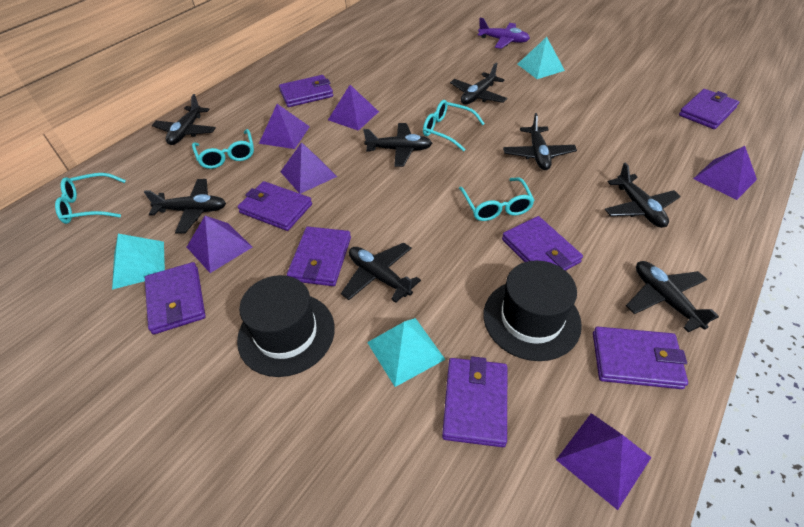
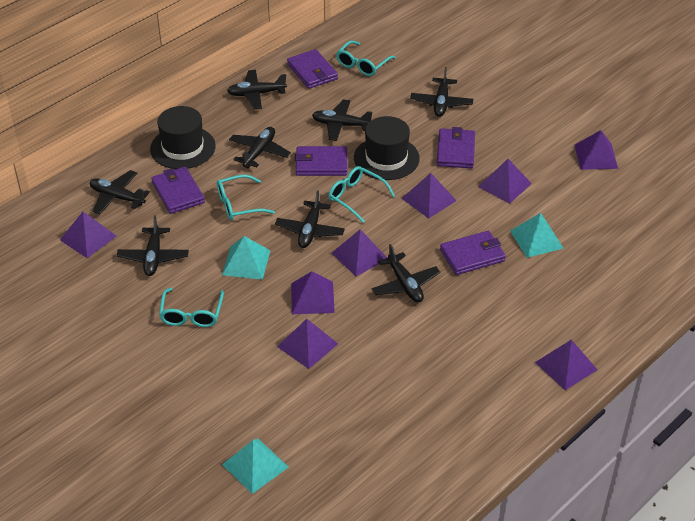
purple plane: [478,18,530,49] = 1 -> none = 0
purple pyramid: [187,216,252,273] [259,104,310,149] [280,142,337,194] [328,85,379,131] [556,413,652,510] [693,146,757,200] = 6 -> [60,212,117,258] [277,319,338,369] [291,271,335,314] [332,229,387,276] [401,173,457,219] [478,159,532,204] [535,340,598,390] [575,130,618,170] = 8
purple wallet: [145,262,206,334] [237,181,312,231] [279,75,333,107] [287,227,351,286] [442,356,507,447] [502,216,583,271] [593,327,688,389] [679,89,739,129] = 8 -> [151,167,205,214] [287,49,338,89] [295,146,347,176] [437,127,475,169] [440,231,506,275] = 5

